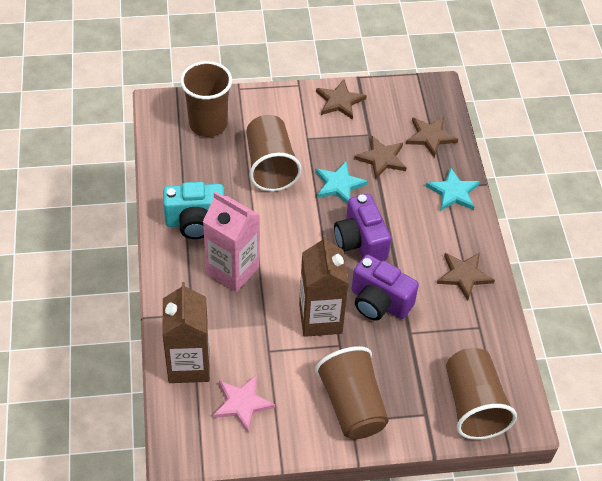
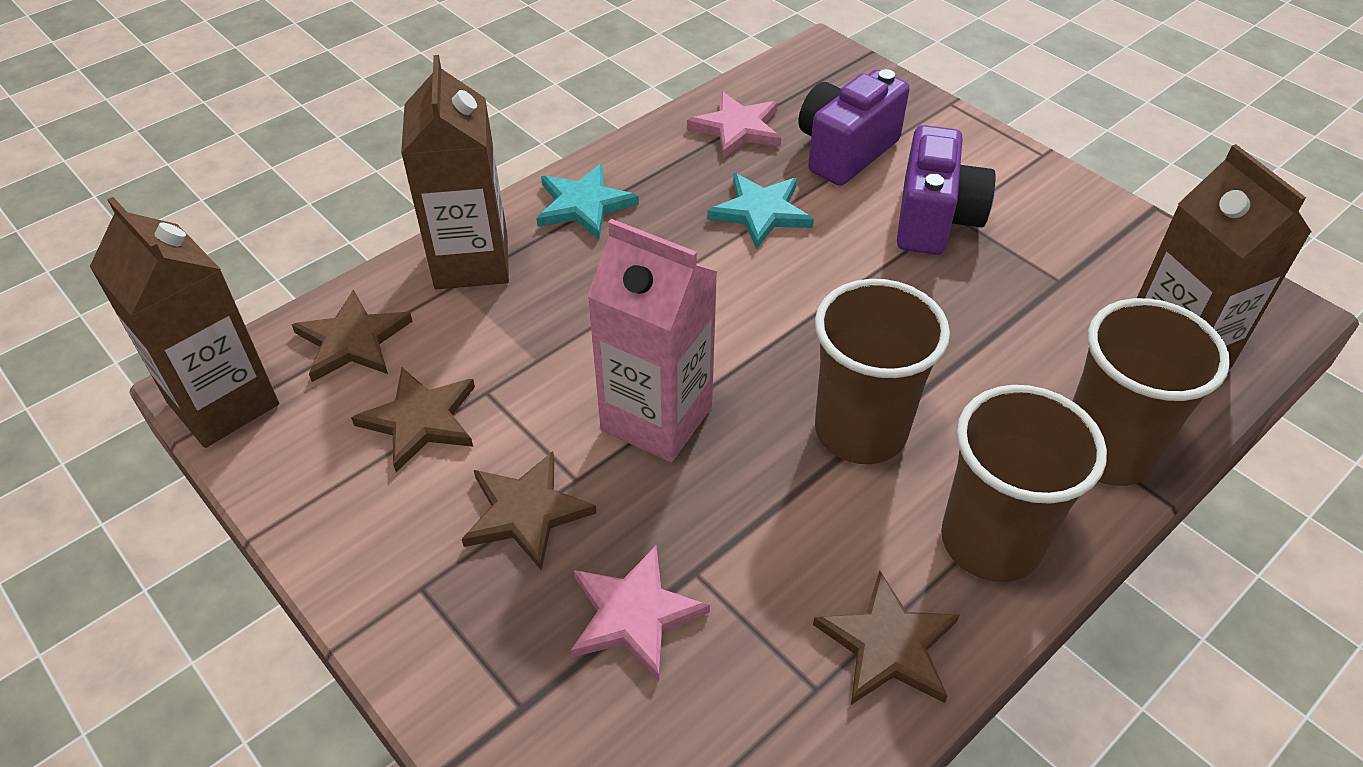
brown carton: [162,282,210,383] [299,235,349,337] = 2 -> [90,197,279,448] [401,55,509,289] [1137,144,1311,369] = 3
brown cup: [180,61,232,137] [246,115,302,192] [315,346,389,439] [446,348,517,440] = 4 -> [815,279,950,464] [941,385,1107,582] [1073,298,1230,486] = 3
pink star: [213,375,275,432] = 1 -> [571,546,710,681] [687,92,781,158] = 2
turquoise camera: [163,182,224,239] = 1 -> none = 0

